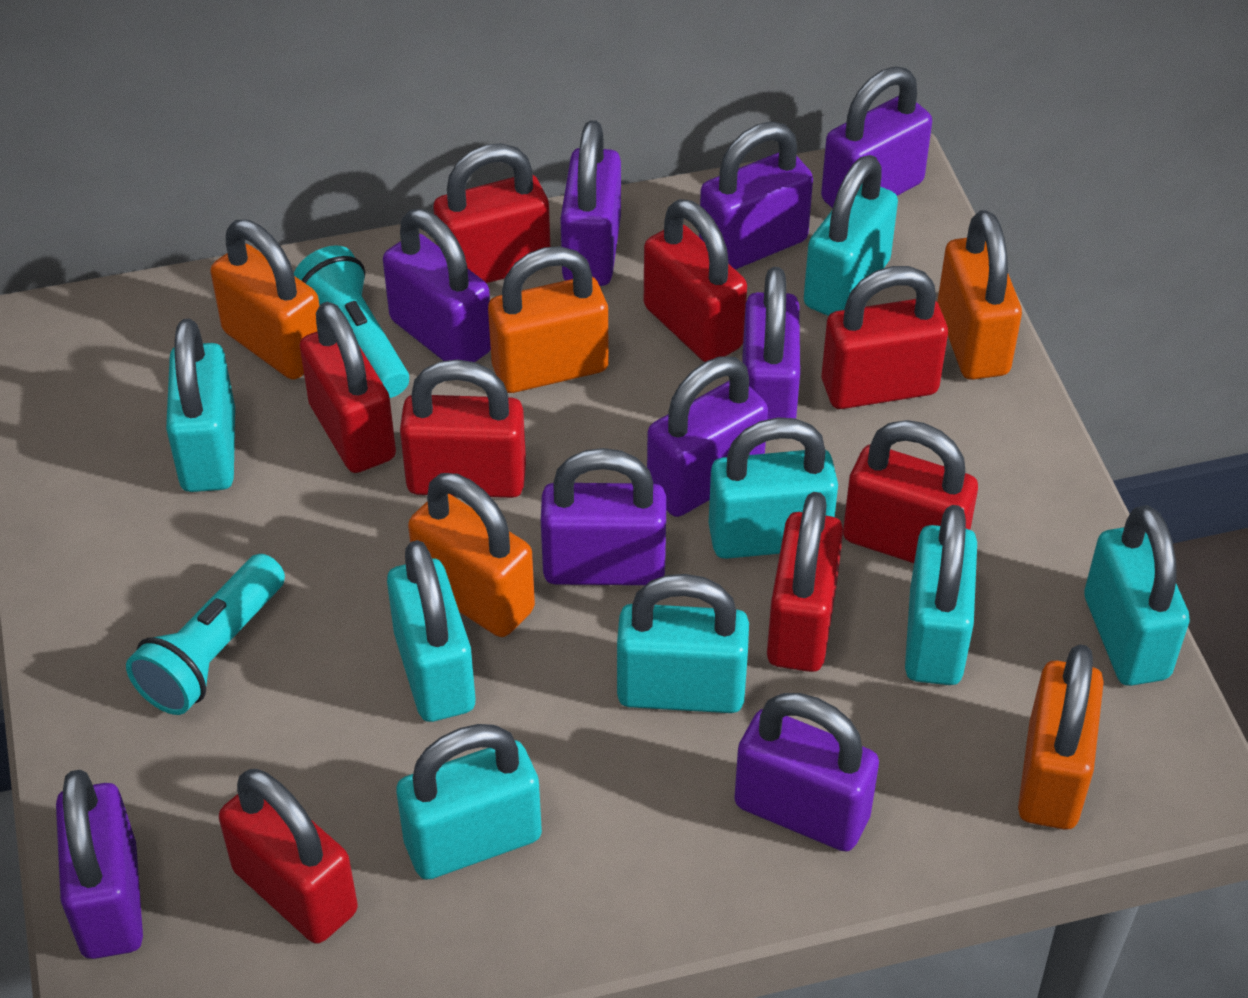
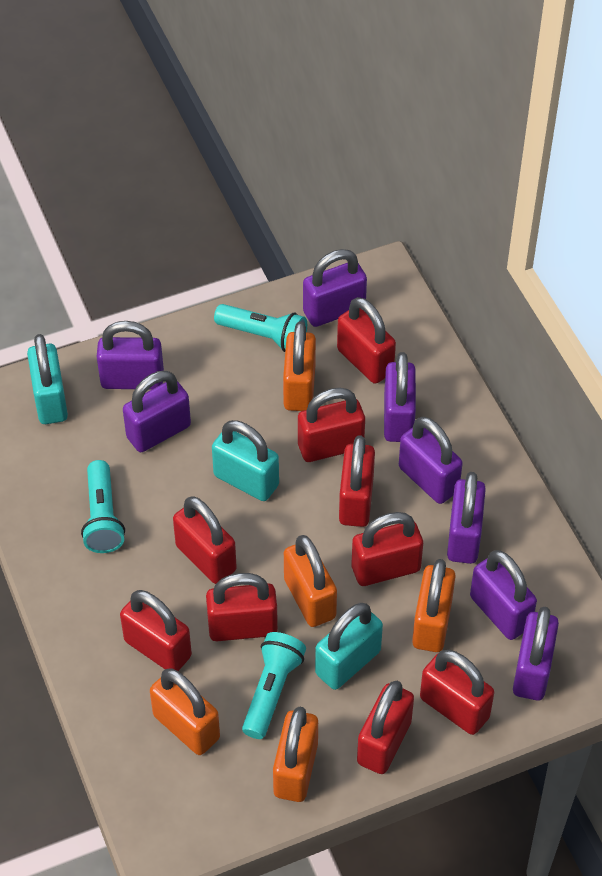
purple padlock: [56,770,143,959] [383,209,491,362] [541,448,666,585] [560,120,621,286] [647,357,768,517] [699,122,813,270] [734,693,879,852] [742,267,800,420] [821,66,932,208] = 9 -> [97,321,164,389] [123,371,191,452] [303,249,367,327] [384,352,416,442] [399,417,463,504] [447,472,486,564] [470,550,537,640] [513,607,559,700] = 8
red padlock: [219,769,358,944] [300,302,396,473] [400,359,526,498] [433,143,550,283] [644,199,747,362] [767,492,843,672] [821,266,948,409] [843,420,978,563] = 8 -> [120,590,192,671] [173,496,237,584] [206,573,278,641] [298,388,365,462] [337,297,396,384] [339,435,375,527] [351,512,423,586] [357,681,414,774] [420,650,494,735] = 9
turquoise flashlight: [126,554,285,715] [294,245,409,398] = 2 -> [81,460,125,553] [214,304,307,352] [242,632,306,739] = 3
turquoise padlock: [166,319,235,492] [387,540,475,722] [396,724,542,880] [617,574,749,713] [709,417,838,559] [804,155,898,316] [905,505,977,685] [1084,505,1190,686] = 8 -> [27,334,68,424] [212,420,279,501] [315,603,383,690] = 3

